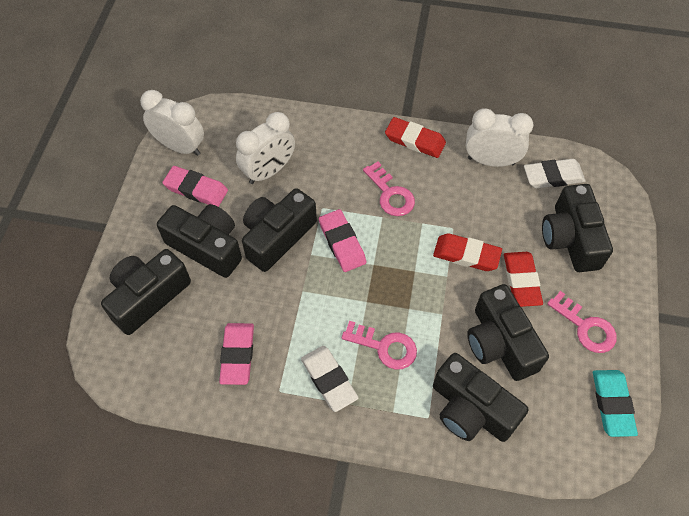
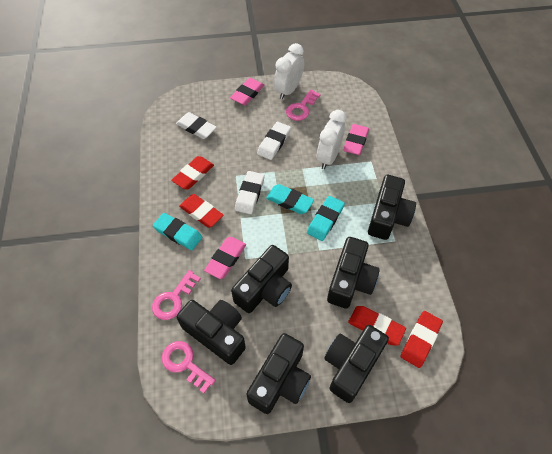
red eraser: [385,117,446,158] [433,233,502,271] [504,252,543,307] = 3 -> [171,156,214,189] [179,194,224,228] [348,306,406,346] [400,311,443,368] = 4
turquoise eraser: [593,370,638,437] = 1 -> [153,213,202,250] [266,184,314,214] [307,196,345,241] = 3
white clock: [140,90,204,156] [236,112,295,184] [466,108,533,167] = 3 -> [274,43,304,99] [317,110,346,169] = 2
white eraser: [301,346,358,412] [524,159,586,188] = 2 -> [176,112,217,139] [235,171,264,214] [257,122,291,160] = 3

